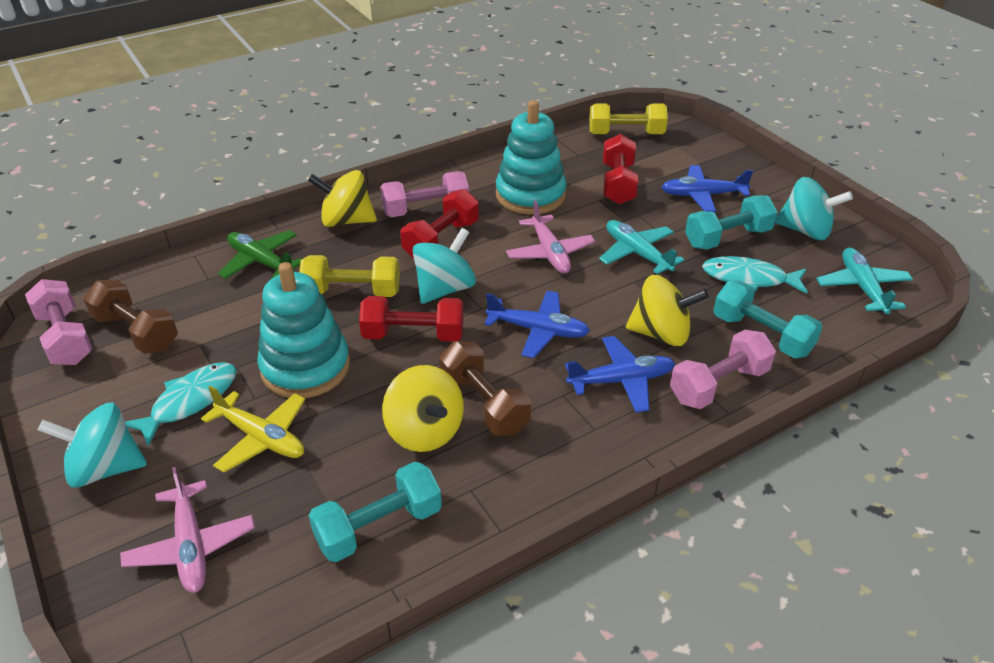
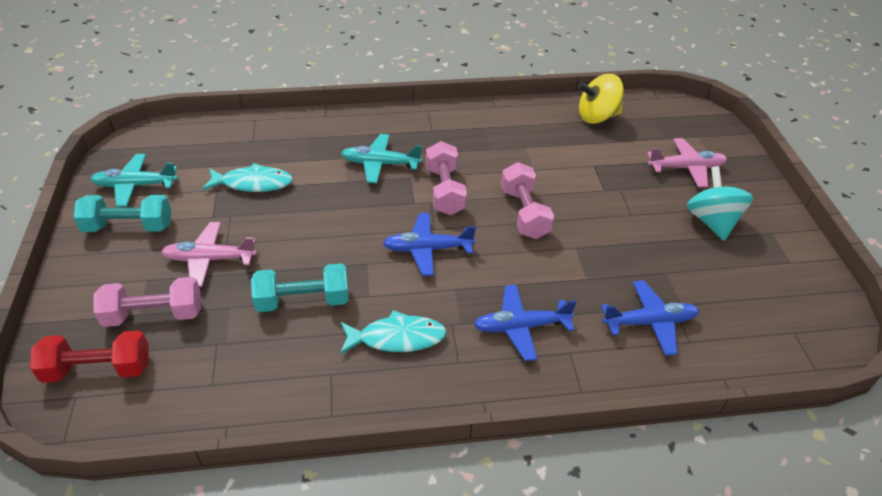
brown dumbbell: [83,280,178,354] [439,341,531,436] = 2 -> none = 0
green plane: [218,230,302,279] = 1 -> none = 0
red dumbbell: [359,296,464,342] [400,189,479,259] [603,134,638,204] = 3 -> [30,331,149,383] = 1
turquoise dumbbell: [309,462,442,562] [685,195,778,249] [713,281,823,358] = 3 -> [74,195,171,232] [251,263,349,312] = 2
turquoise spinning top: [38,403,147,487] [413,228,476,304] [775,177,853,240] = 3 -> [687,166,753,241] = 1
turquoise stacking toy: [257,262,350,398] [496,100,567,215] = 2 -> none = 0
yellow dumbbell: [299,255,400,297] [589,104,668,134] = 2 -> none = 0
yellow plane: [201,386,305,472] = 1 -> none = 0
yellow spinning top: [308,170,377,227] [382,365,464,452] [626,275,709,346] = 3 -> [578,74,624,124] = 1

